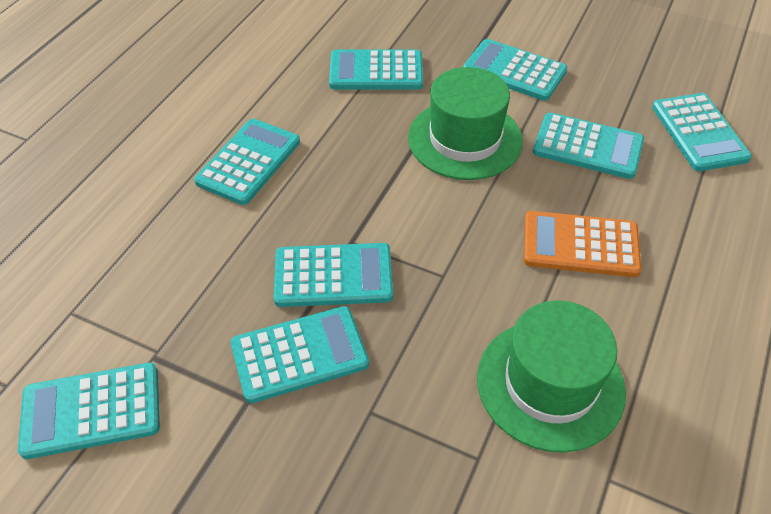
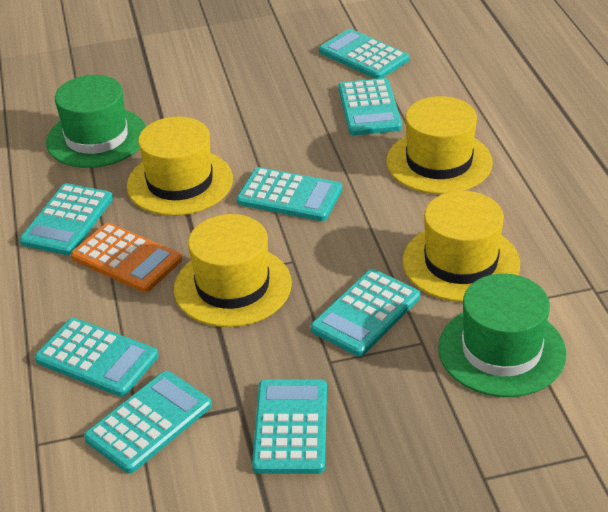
yellow hat: none = 0 -> [127,116,233,216] [174,214,292,327] [386,96,493,194] [403,191,520,302] = 4

